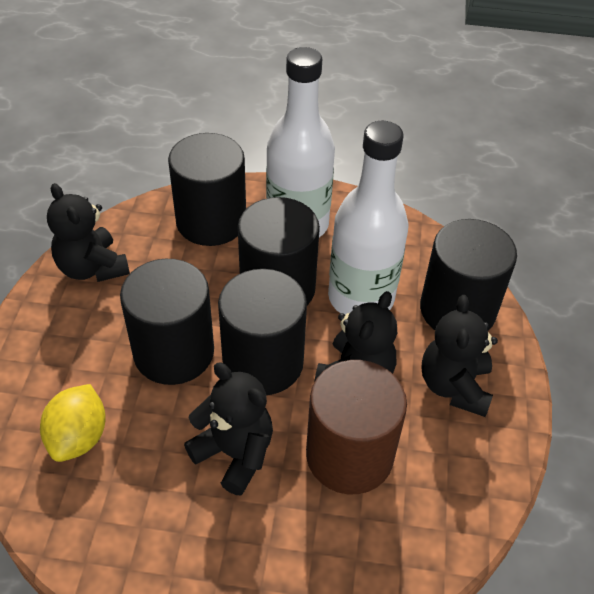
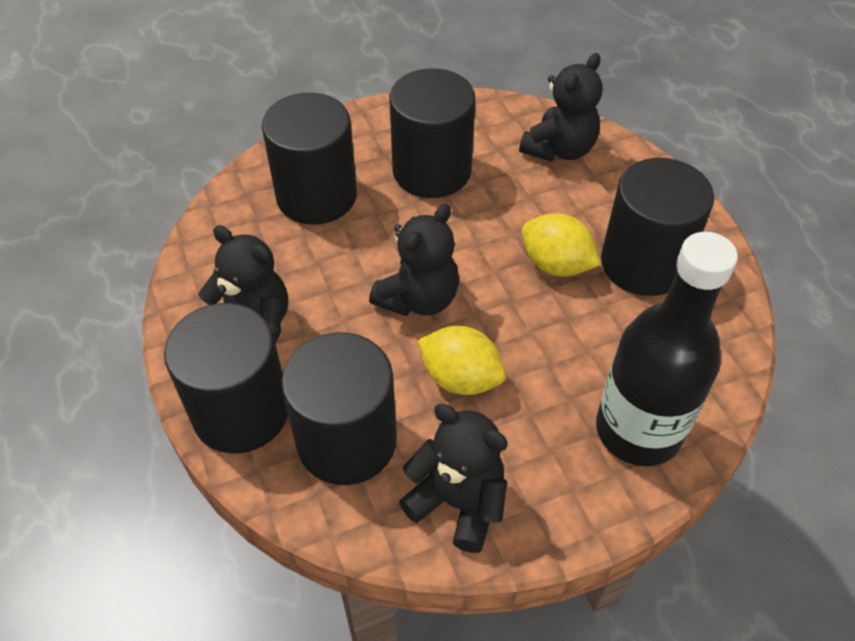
black bottle: none = 0 -> [596,232,738,466] = 1
brown cylinder: [306,360,407,494] = 1 -> none = 0
white bottle: [266,47,335,237] [328,121,408,315] = 2 -> none = 0
yellow lemon: [40,384,106,462] = 1 -> [418,326,506,395] [522,213,600,277] = 2

